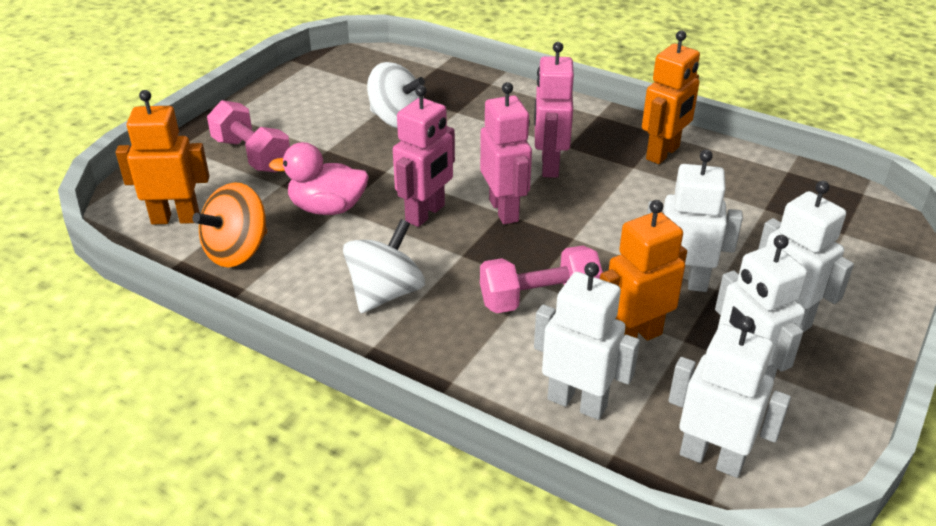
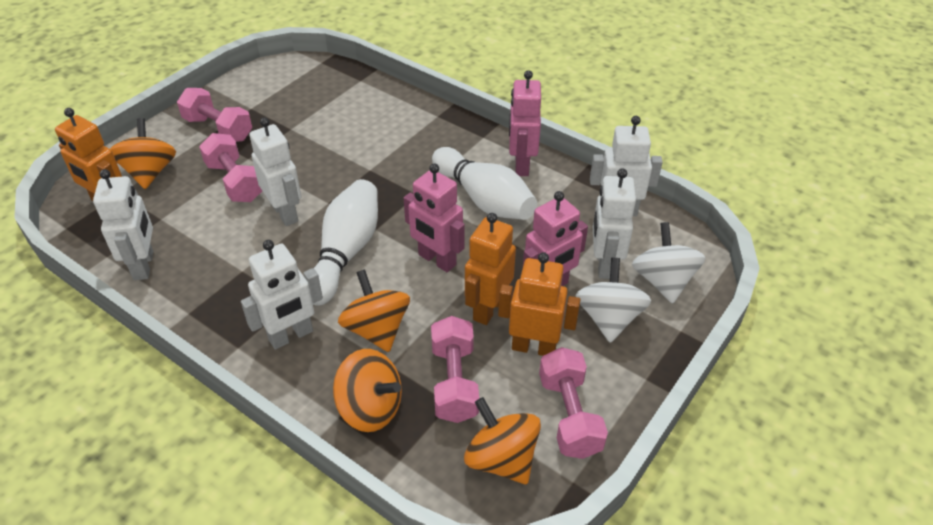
orange spinning top: [192,182,267,267] = 1 -> [110,118,176,189] [333,349,402,432] [338,269,410,352] [464,397,541,484] = 4
pink duck: [269,142,369,215] = 1 -> none = 0
pink dumbbell: [207,100,290,172] [480,245,603,313] = 2 -> [177,88,252,142] [199,133,262,202] [431,316,479,423] [539,347,608,459] = 4
white bowling pin: none = 0 -> [313,179,378,306] [432,147,537,220] = 2

